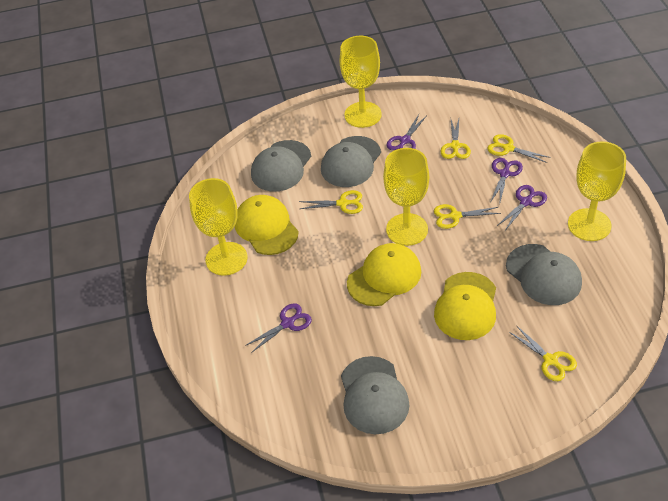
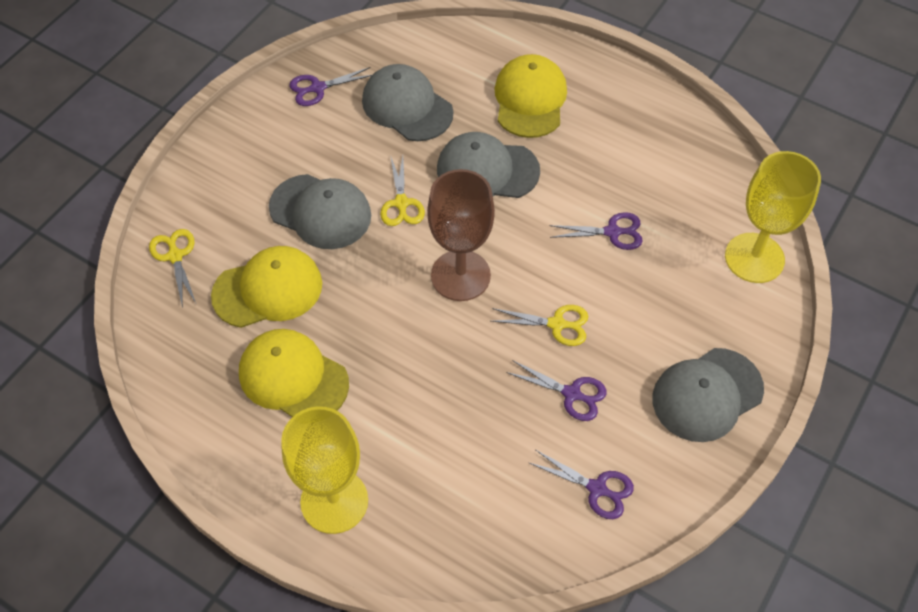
brown goblet: none = 0 -> [427,169,495,301] = 1
yellow goblet: [189,178,248,276] [340,36,382,128] [383,148,429,246] [568,141,626,241] = 4 -> [281,406,368,534] [725,151,821,283] = 2
yellow scissors: [299,190,363,214] [434,204,501,229] [440,119,471,159] [487,134,551,163] [509,325,577,381] = 5 -> [149,229,196,308] [380,155,425,226] [491,305,588,346] = 3

